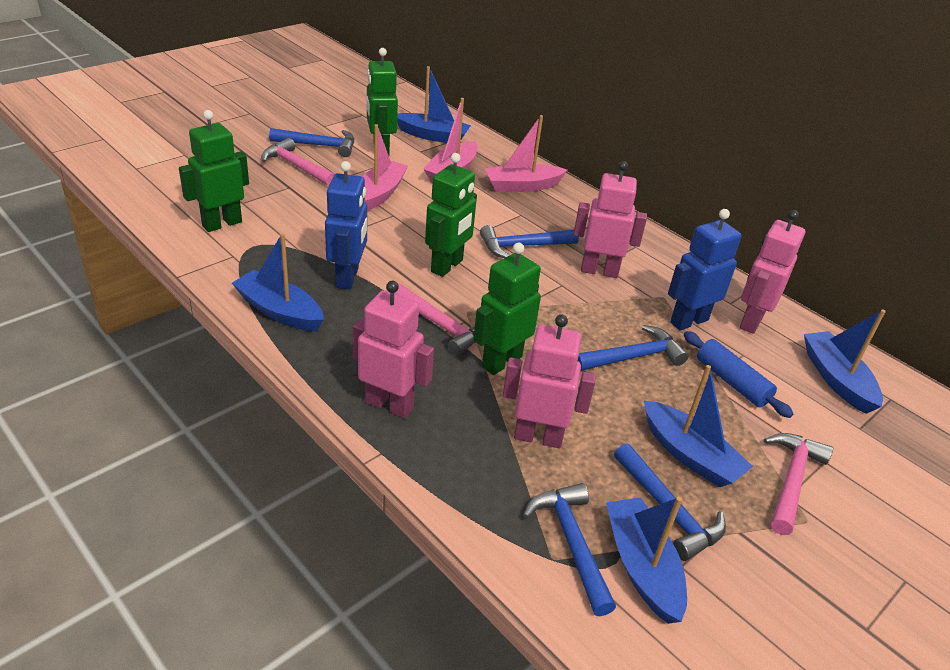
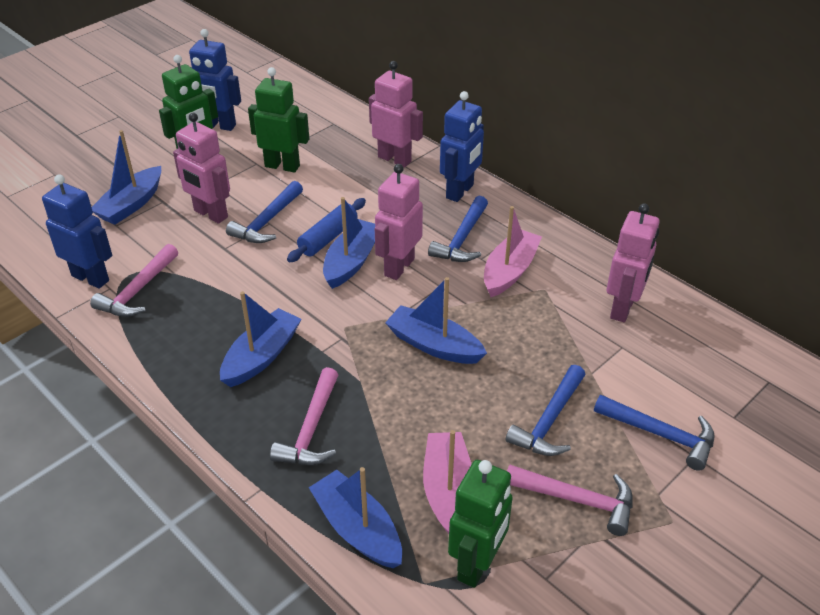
blue hammer: [269,128,354,157] [480,225,579,258] [523,483,616,616] [578,325,688,371] [614,443,726,561] = 5 -> [226,181,303,243] [428,196,488,262] [506,365,585,456] [594,395,715,471] = 4
blue robot: [325,161,367,290] [668,209,742,331] = 2 -> [42,174,112,289] [189,29,241,131] [440,91,484,202] = 3
green robot: [179,110,249,232] [366,48,398,155] [425,153,477,277] [473,242,541,375] = 4 -> [159,55,218,149] [248,67,309,173] [448,460,513,588] = 3
pink boat: [362,124,408,211] [423,98,478,182] [485,115,567,192] = 3 -> [423,430,472,534] [484,206,542,297] = 2

